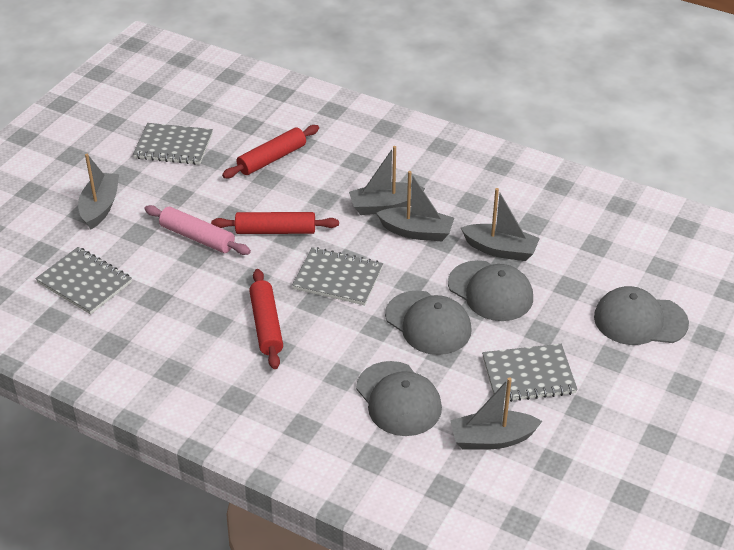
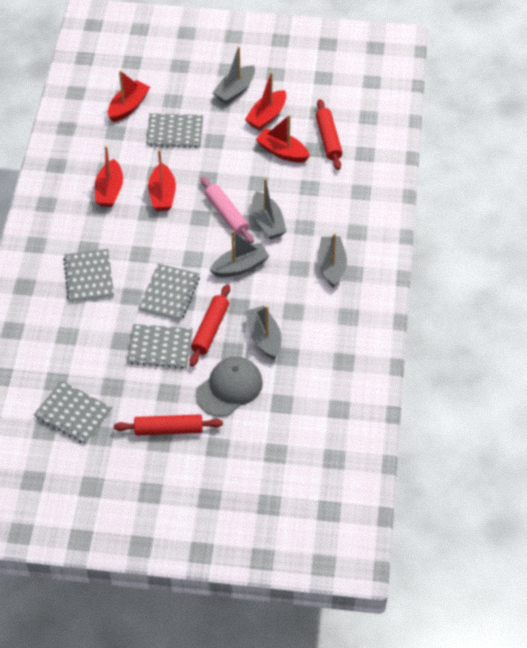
grey cap: [356,361,442,436] [385,290,472,355] [448,260,533,321] [594,286,689,345] = 4 -> [196,357,263,417] = 1
grey notebook: [35,247,132,315] [133,123,213,165] [292,247,383,305] [482,344,578,402] = 4 -> [34,381,112,444] [63,249,114,302] [127,324,193,369] [138,264,200,321] [146,113,203,148] = 5
red boat: none = 0 -> [95,146,123,207] [108,70,150,122] [148,150,176,211] [245,72,286,131] [256,115,310,163] = 5

